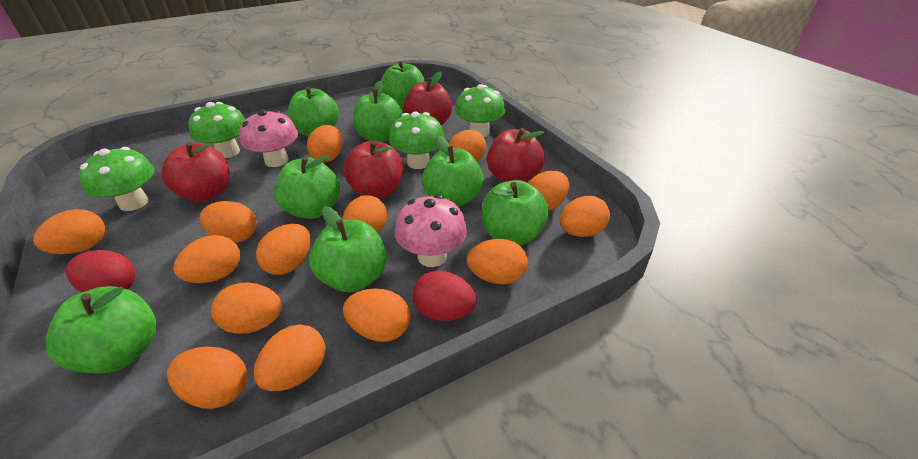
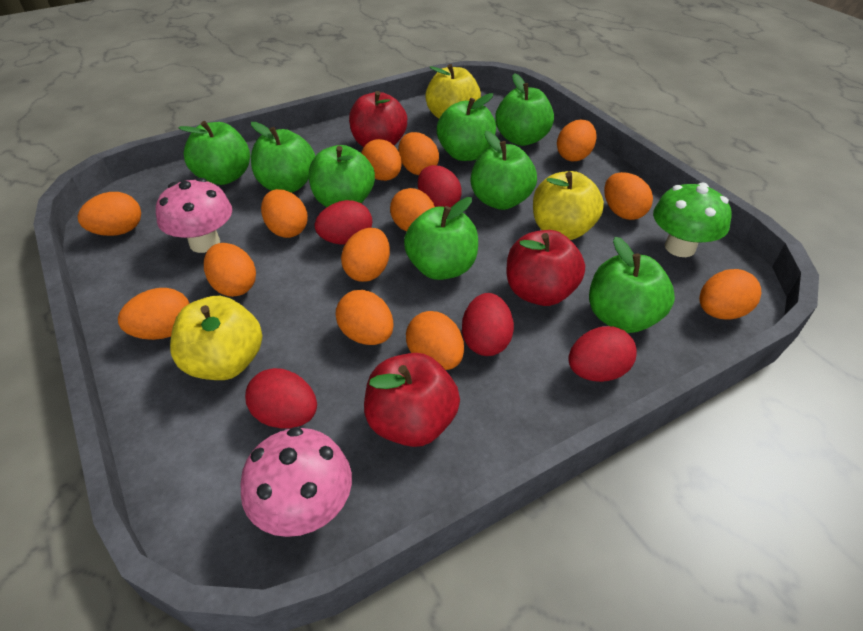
green mushroom: [79,147,155,211] [188,102,245,158] [389,112,445,169] [455,84,505,137] = 4 -> [653,183,731,257] = 1
orange egg: [33,209,105,254] [167,347,248,409] [173,235,240,283] [200,201,257,243] [211,283,282,334] [254,324,325,391] [256,224,311,275] [307,125,342,162] [342,195,387,233] [343,288,411,342] [449,130,486,161] [467,239,528,284] [528,171,569,211] [560,196,610,237] = 14 -> [77,192,141,236] [118,288,190,340] [204,243,256,297] [261,189,308,238] [335,290,394,345] [341,228,390,282] [361,139,402,181] [390,188,435,232] [398,132,439,175] [406,311,464,370] [557,120,596,162] [604,172,653,220] [699,269,761,319] = 13
red apple: [162,142,230,202] [344,141,403,199] [404,71,452,125] [487,128,545,182] = 4 -> [349,91,407,147] [364,353,460,447] [506,230,585,306] = 3
red egg: [66,250,136,292] [412,271,477,321] = 2 -> [245,368,317,429] [315,200,372,245] [418,165,462,208] [462,293,514,356] [568,326,637,382] = 5
yellow apple: none = 0 -> [170,296,262,380] [425,64,481,119] [533,171,604,240] = 3

